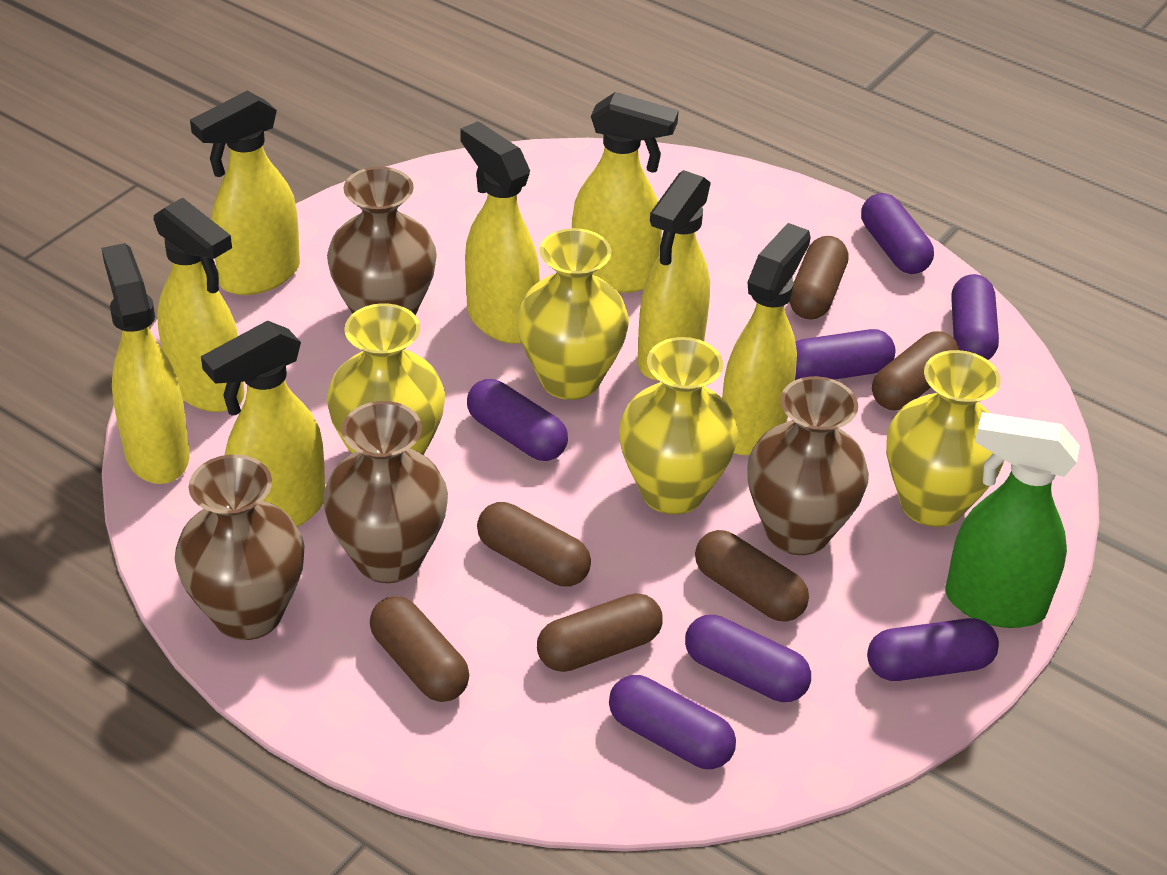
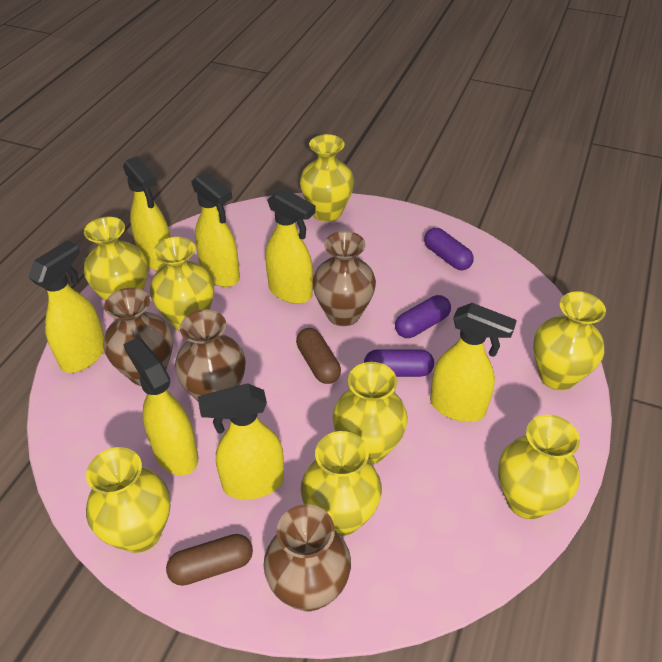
brown capsule: [370,596,469,702] [477,502,591,587] [537,593,663,672] [695,530,809,622] [789,236,849,320] [872,331,959,410] = 6 -> [166,534,253,586] [296,328,341,384] = 2
green spray bottle: [946,412,1080,628] = 1 -> none = 0
purple capsule: [467,379,568,461] [609,675,736,769] [685,615,811,702] [795,329,895,380] [861,193,934,274] [867,618,999,681] [951,274,999,360] = 7 -> [364,349,434,377] [395,295,451,338] [424,228,474,270] = 3
yellow spray bottle: [101,243,190,484] [154,198,245,412] [190,91,300,295] [201,320,325,527] [460,121,540,344] [572,92,679,293] [637,170,711,381] [722,223,811,455] = 8 -> [28,240,104,373] [123,156,170,271] [123,337,198,476] [191,171,240,287] [198,383,284,500] [265,188,316,304] [430,303,517,422] = 7
yellow vase: [327,303,445,455] [517,228,629,400] [619,337,738,515] [886,350,1004,527] = 4 -> [84,217,148,301] [86,447,170,553] [150,237,214,331] [300,134,354,222] [301,431,382,536] [332,362,408,464] [498,415,580,519] [533,291,606,391] = 8

